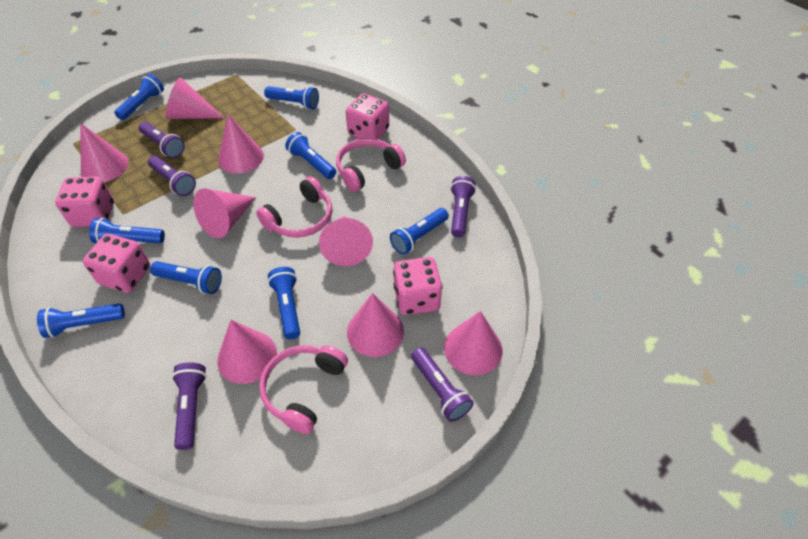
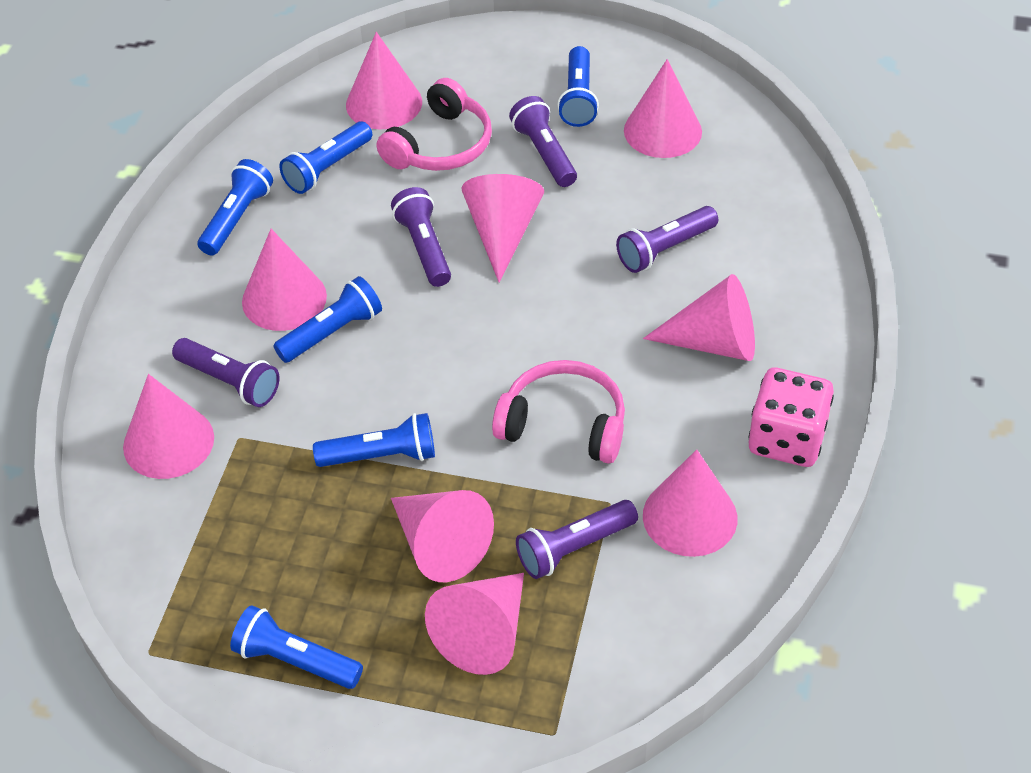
blue flashlight: [37,303,125,338] [89,218,165,243] [114,74,164,120] [150,261,222,294] [264,86,319,109] [268,267,300,339] [285,132,336,179] [390,208,449,255] = 8 -> [197,159,273,255] [230,605,363,689] [273,276,382,363] [279,122,372,194] [313,413,435,467] [558,46,599,127] = 6
pink cone: [81,124,129,182] [166,77,224,119] [193,189,256,238] [217,320,277,384] [218,114,264,174] [319,216,373,266] [347,293,404,357] [444,311,503,375] = 8 -> [123,374,214,479] [242,229,327,331] [346,32,422,129] [391,490,494,582] [425,573,524,675] [461,174,544,283] [624,59,702,158] [643,274,755,361] [643,449,737,557] = 9
pink dice: [55,176,114,227] [83,234,150,293] [346,93,389,139] [393,257,442,315] = 4 -> [748,367,834,467] = 1
pink headphones: [256,176,332,238] [259,345,348,434] [336,138,406,192] = 3 -> [376,78,492,171] [492,360,625,463] = 2

